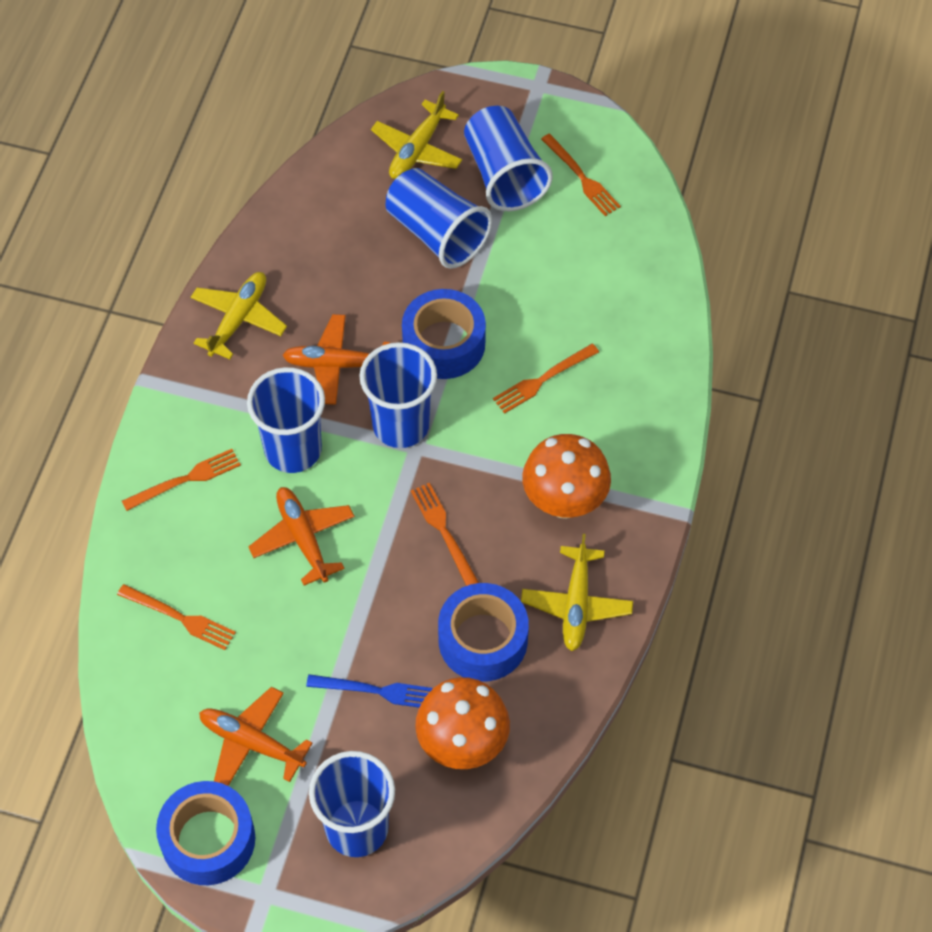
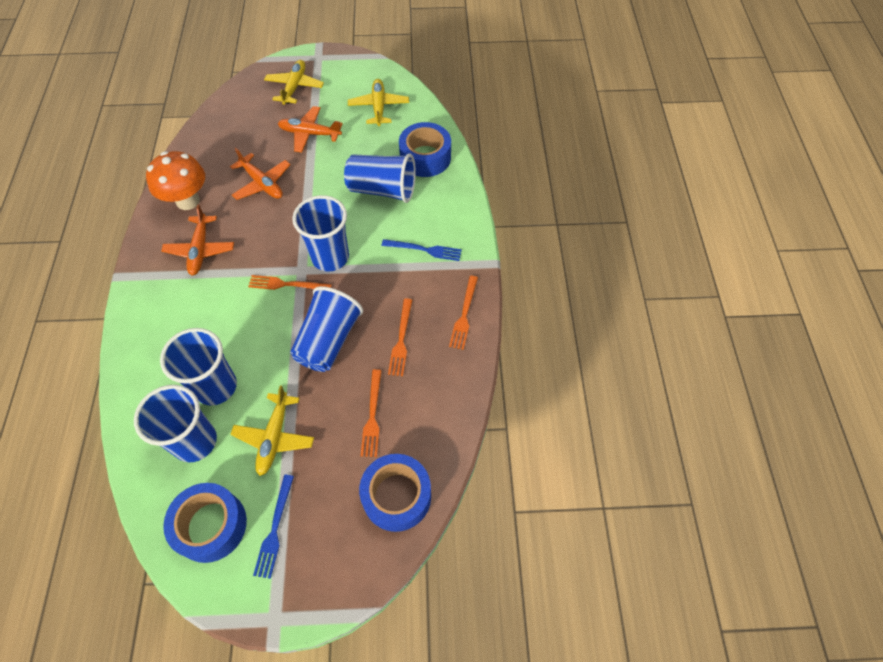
blue fork: [306,674,433,707] = 1 -> [253,475,294,579] [382,239,462,261] = 2
orange fork: [117,584,236,650] [122,449,241,511] [411,483,479,586] [493,344,599,414] [541,134,621,216] = 5 -> [248,275,332,290] [361,369,382,457] [388,298,412,376] [449,276,478,350] = 4
orange mushroom: [415,677,510,769] [522,434,611,519] = 2 -> [146,151,205,210] = 1

